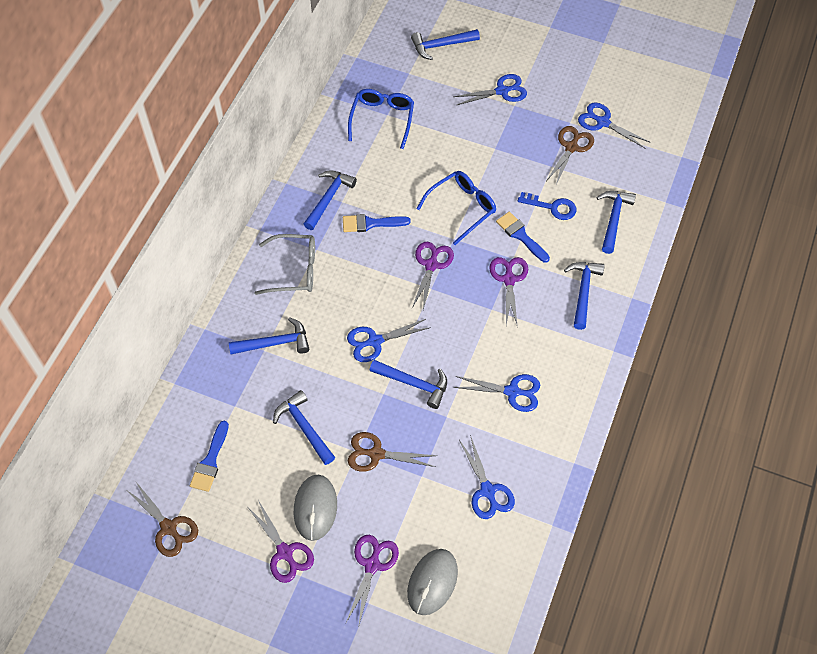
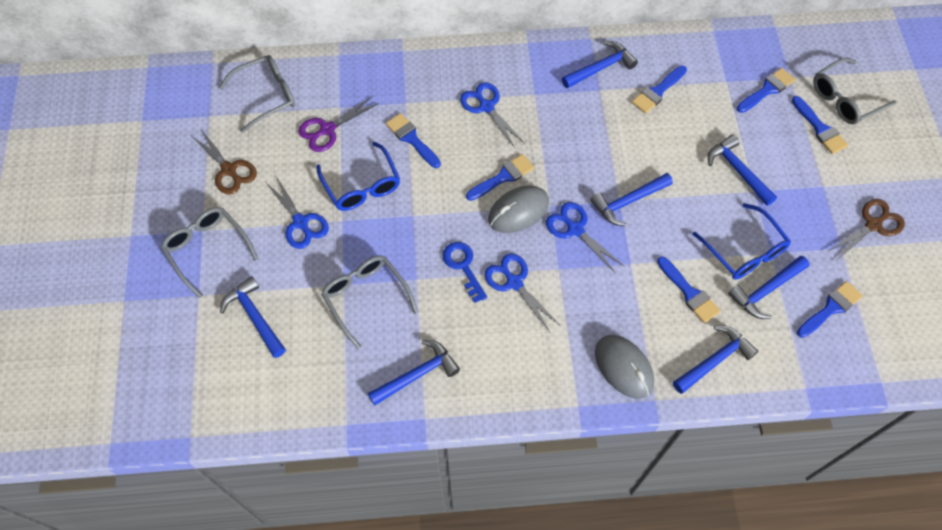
blue brush: [190,421,229,492] [343,214,411,232] [496,212,550,263] = 3 -> [386,113,441,168] [466,154,534,201] [632,66,687,113] [657,257,720,323] [737,68,795,113] [792,96,848,154] [797,281,863,338] = 7
blue scissors: [347,319,431,362] [453,74,527,105] [454,374,540,412] [459,435,515,519] [578,102,650,148] = 5 -> [266,176,329,249] [460,82,525,148] [484,253,561,332] [546,202,625,274] = 4
brown scissors: [128,482,198,557] [348,432,436,472] [546,126,594,185] = 3 -> [192,128,257,195] [826,199,905,261] = 2
grey glasses: [254,234,315,295] = 1 -> [161,207,258,298] [219,55,295,133] [321,255,418,349] [813,58,897,125] = 4
purple scissors: [248,500,314,583] [346,535,399,628] [412,242,454,310] [489,257,528,328] = 4 -> [298,96,379,152] = 1

